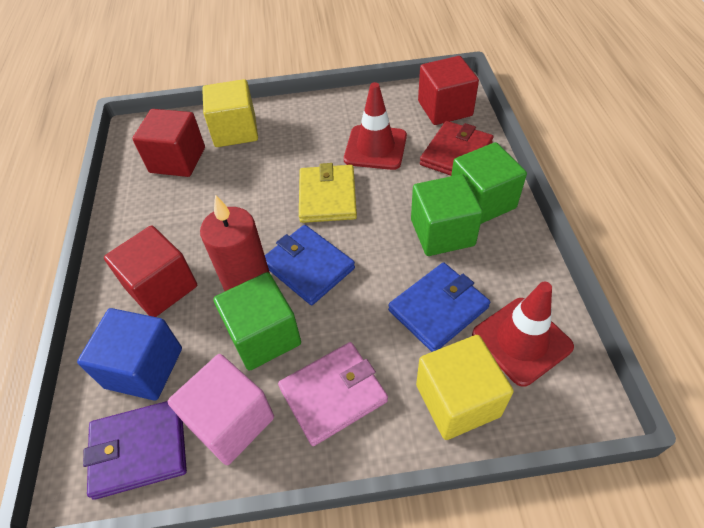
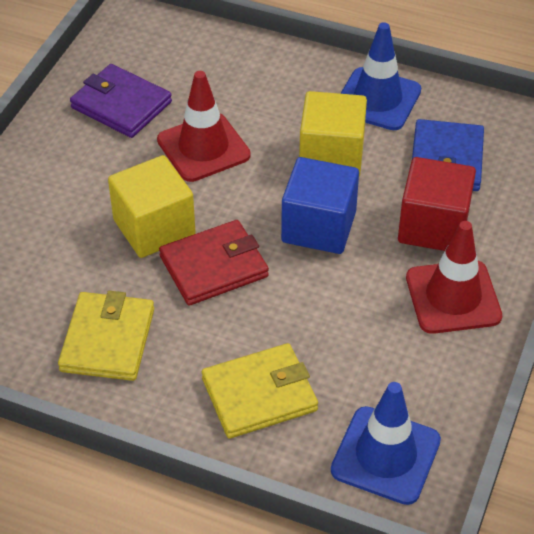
blue traffic cone: none = 0 -> [331,382,441,505] [340,22,421,130] = 2
blue wallet: [265,225,355,305] [388,262,490,352] = 2 -> [412,119,484,191] = 1
green cube: [213,272,301,371] [411,174,483,256] [451,142,527,224] = 3 -> none = 0
pink cube: [168,354,274,465] = 1 -> none = 0
pink wallet: [278,342,388,446] = 1 -> none = 0
red candle: [200,195,270,291] = 1 -> none = 0
red cube: [104,226,197,317] [132,109,205,177] [418,56,479,125] = 3 -> [398,157,476,251] = 1
yellow wallet: [299,163,357,223] = 1 -> [58,291,154,381] [202,343,318,439] = 2

